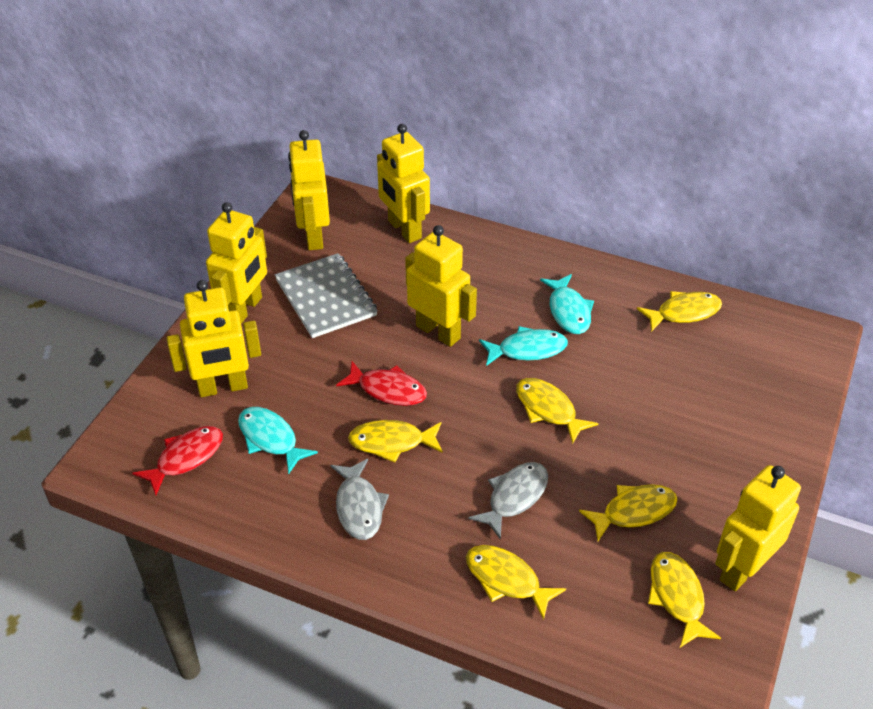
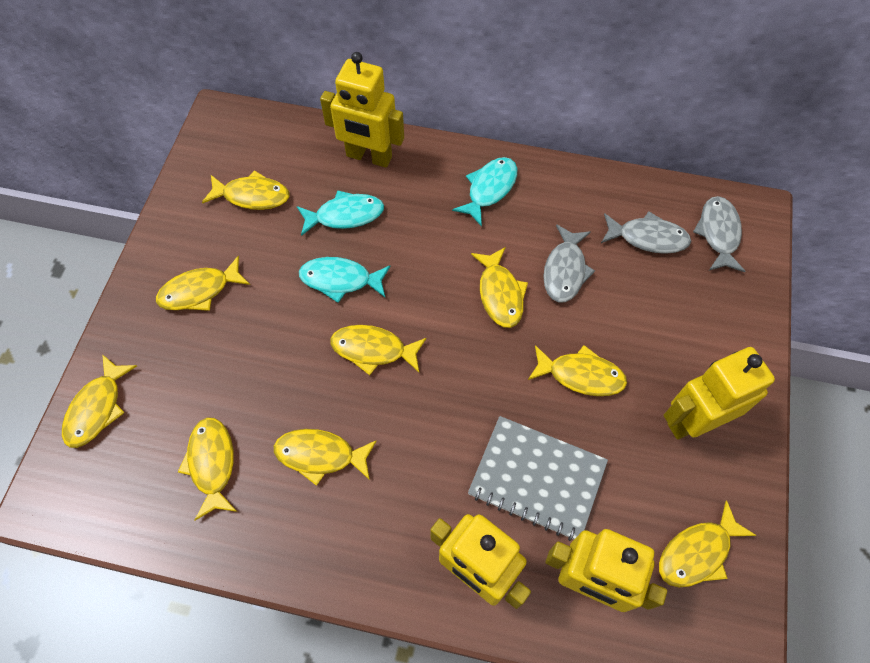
grey fish: [330,459,389,540] [468,462,548,540] = 2 -> [543,224,595,302] [601,211,691,254] [693,196,746,272] = 3
red fish: [132,426,223,495] [336,361,427,406] = 2 -> none = 0
yellow fish: [348,420,442,463] [466,545,566,620] [516,378,598,444] [579,484,678,541] [637,291,722,332] [648,552,721,647] = 6 -> [62,354,137,448] [156,255,250,311] [178,417,237,521] [202,170,290,210] [274,429,377,486] [330,325,427,375] [471,247,528,328] [528,345,627,396] [659,500,757,587] = 9
yellow robot: [167,280,261,397] [206,202,267,324] [288,130,330,250] [377,124,430,243] [405,225,477,347] [715,465,801,591] = 6 -> [320,52,404,168] [430,514,531,609] [545,529,667,612] [664,347,775,440] = 4

